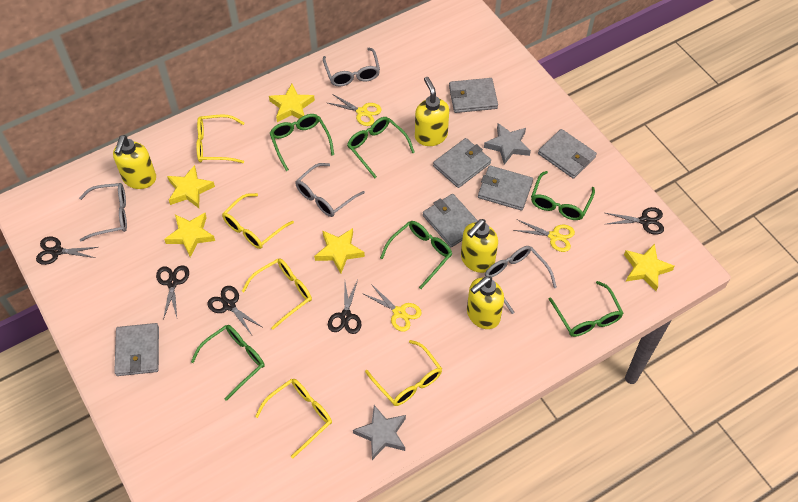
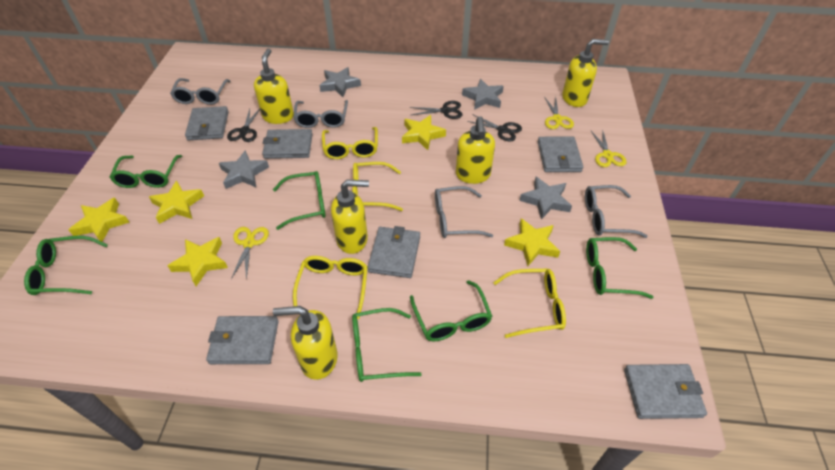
black scissors: [36,237,98,265] [156,265,189,320] [208,286,262,335] [328,280,362,334] [606,207,664,235] = 5 -> [227,108,260,142] [410,101,462,119] [467,114,522,142] = 3
grey star: [353,405,406,460] [484,123,531,165] = 2 -> [219,150,269,189] [319,67,361,97] [462,79,504,110] [519,177,572,219] = 4
yellow glasses: [196,114,244,163] [222,193,294,249] [242,258,312,330] [255,379,332,458] [365,340,442,406] = 5 -> [293,256,368,319] [322,127,378,159] [352,162,403,211] [493,269,566,338] = 4
yellow soap dispenser: [113,135,156,189] [415,77,449,146] [461,219,498,273] [467,276,504,329] = 4 -> [254,48,294,124] [273,306,338,380] [331,180,369,254] [456,116,495,184] [562,39,609,107] = 5

